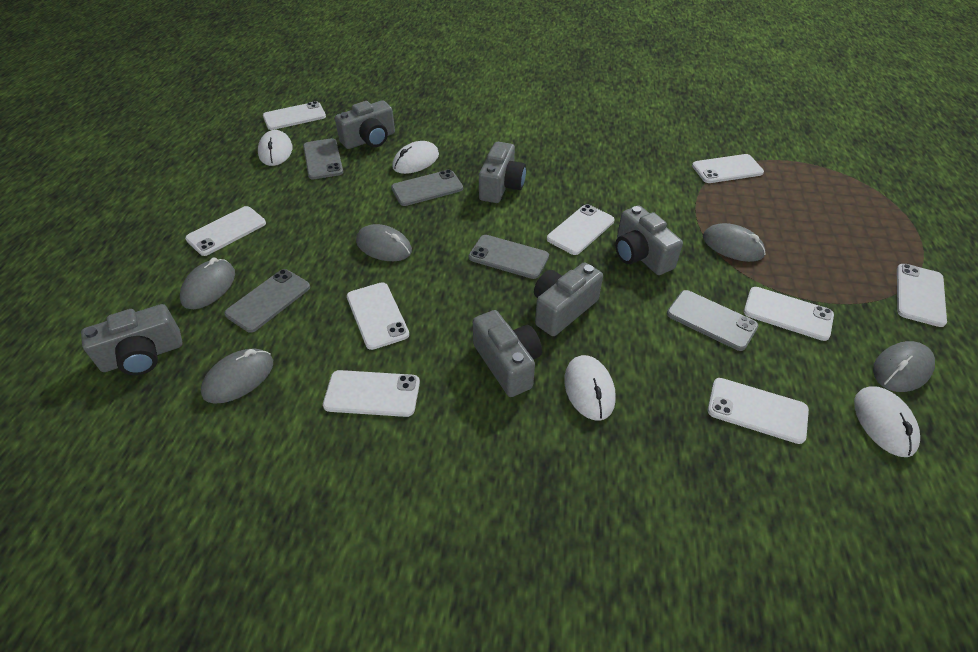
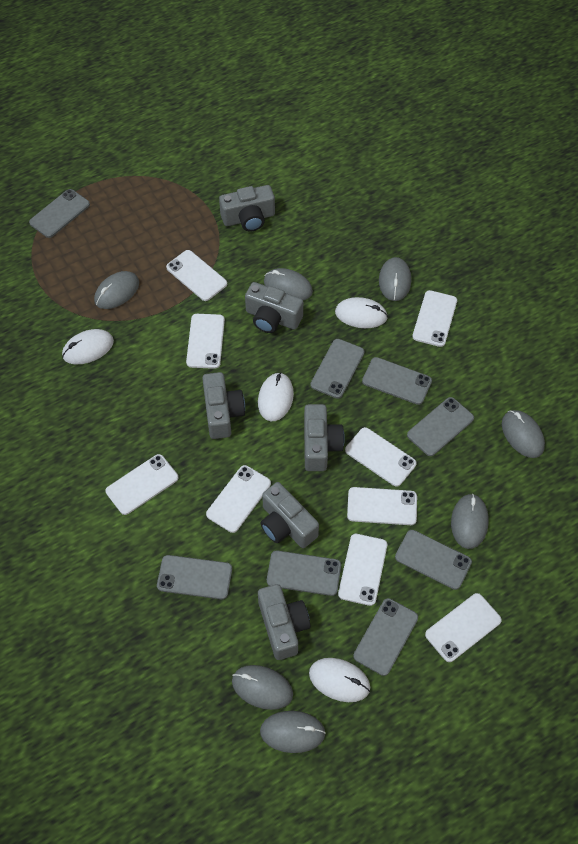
grey mouse: [180,258,235,309] [201,348,273,403] [356,224,412,261] [703,223,766,262] [873,341,935,392] = 5 -> [94,271,139,309] [232,665,293,710] [260,711,326,753] [264,268,313,300] [379,257,411,301] [451,494,489,549] [502,410,545,458] = 7
grey phone: [224,269,310,332] [303,138,343,179] [391,170,463,206] [469,235,549,279] [667,290,759,351] = 5 -> [29,189,90,238] [157,555,232,599] [267,550,341,596] [310,339,365,399] [353,598,418,676] [362,357,432,405] [395,530,472,590] [407,397,474,456] = 8

